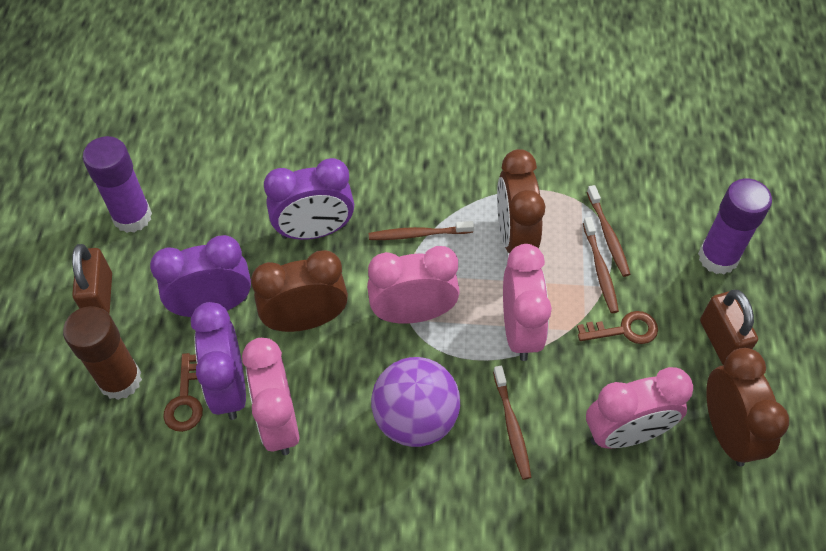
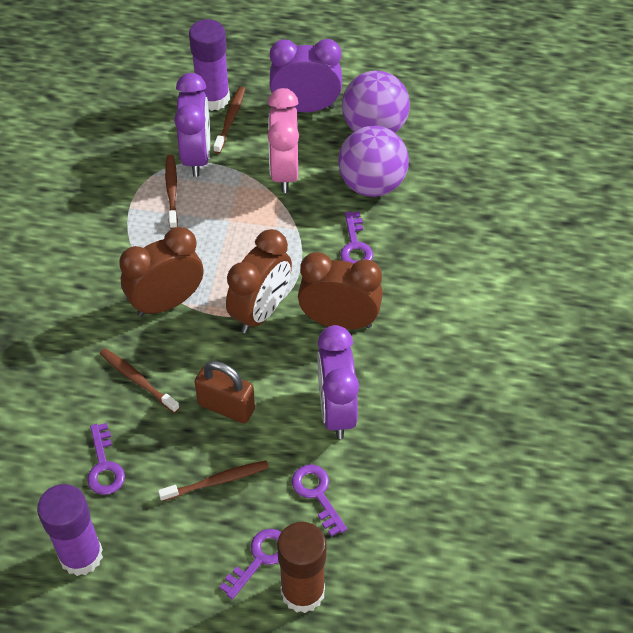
brown key: [163,353,203,432] [577,311,658,344] = 2 -> none = 0
brown padlock: [72,244,112,315] [700,290,758,365] = 2 -> [195,361,255,424] = 1
pink clock: [242,338,299,455] [367,246,460,324] [503,244,552,361] [586,367,693,448] = 4 -> [268,88,299,193] = 1
purple ball: [371,357,460,447] = 1 -> [338,126,409,197] [342,71,410,133] = 2
purple key: none = 0 -> [87,423,125,495] [220,529,281,599] [292,465,347,536] [340,211,373,263] = 4

